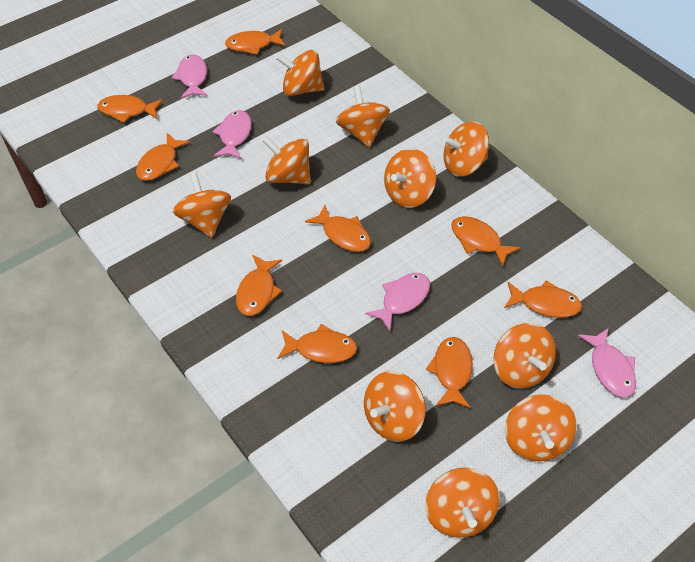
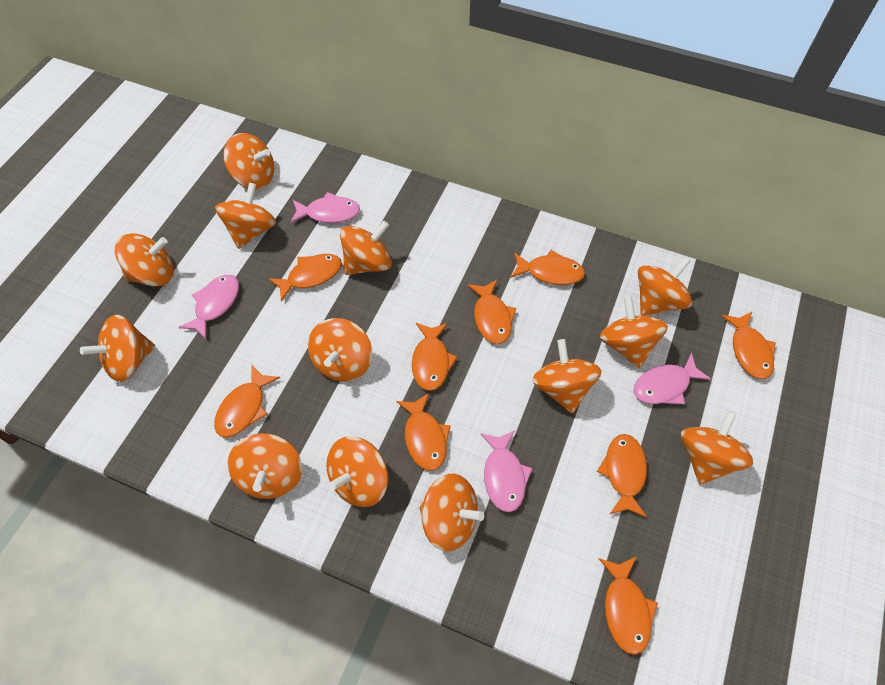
orange spinning top: [173,172,231,238] [263,137,311,184] [276,50,325,96] [336,86,390,147] [364,371,426,442] [384,149,436,208] [425,468,500,538] [443,121,489,177] [493,323,556,389] [505,394,577,462] = 10 -> [80,315,155,382] [115,233,174,286] [215,183,276,249] [223,133,274,190] [228,433,302,499] [308,318,372,382] [326,436,388,507] [340,221,392,275] [419,473,484,552] [532,339,601,414] [600,296,668,368] [638,257,692,316] [681,411,753,485] = 13

